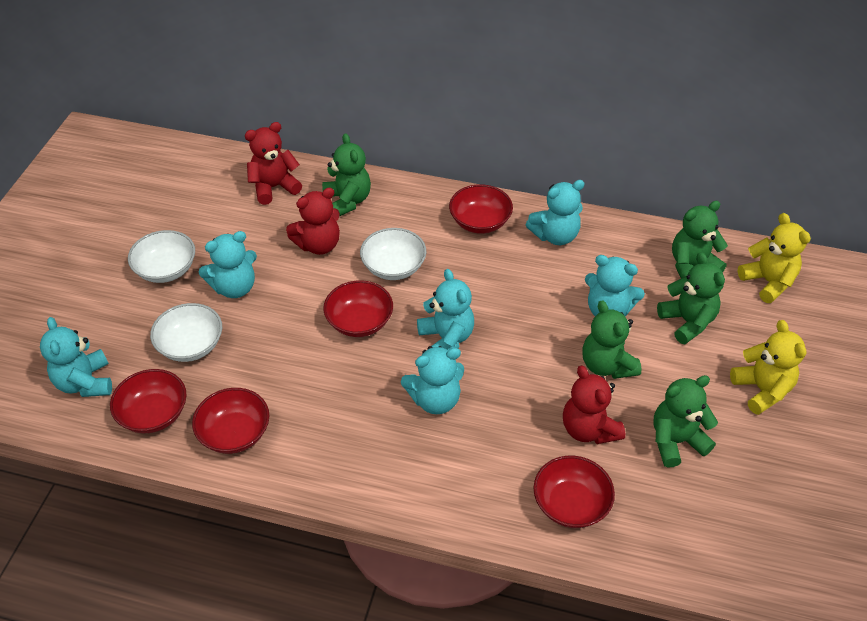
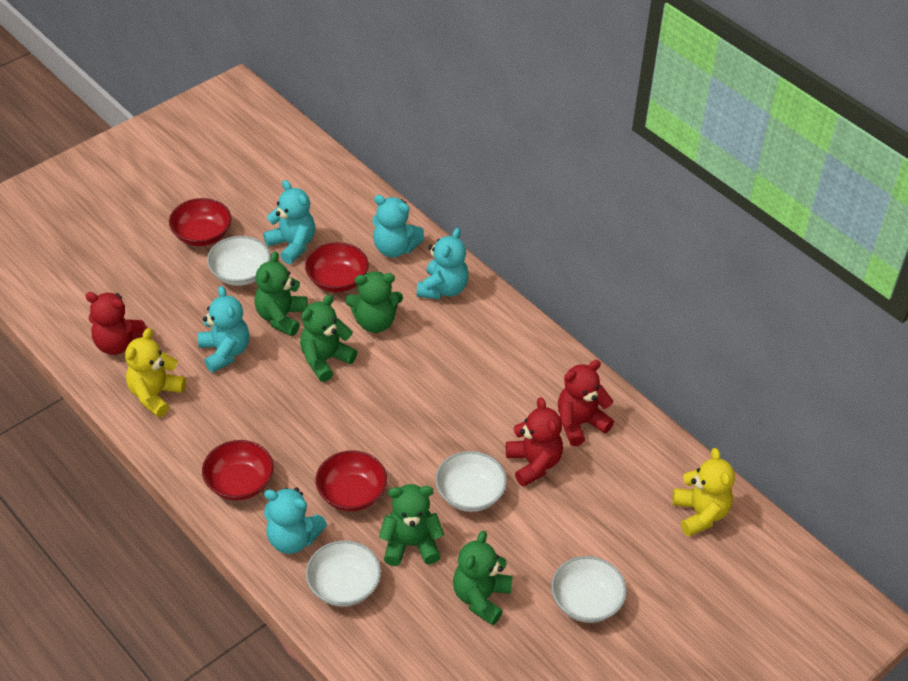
red bowl: [110,369,187,433] [192,388,269,454] [323,280,393,337] [449,184,513,234] [533,456,615,528] = 5 -> [169,198,231,246] [202,440,274,500] [305,242,369,292] [315,450,387,511] = 4
turquoise teddy bear: [40,317,112,397] [199,231,257,298] [401,346,464,414] [417,269,474,350] [526,180,585,245] [585,255,645,316] = 6 -> [198,286,249,373] [263,180,315,264] [264,488,327,554] [372,195,425,258] [417,228,469,299] = 5
white bowl: [128,230,195,283] [150,303,222,362] [360,228,426,280] = 3 -> [207,236,271,286] [306,541,381,607] [435,451,507,512] [551,556,627,623] = 4

